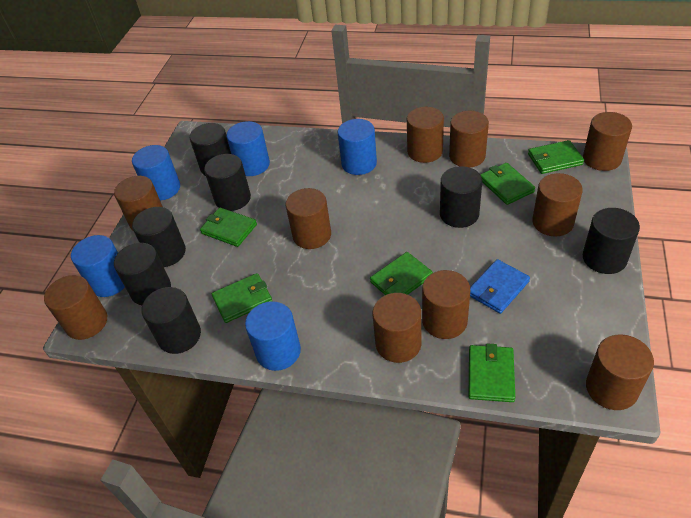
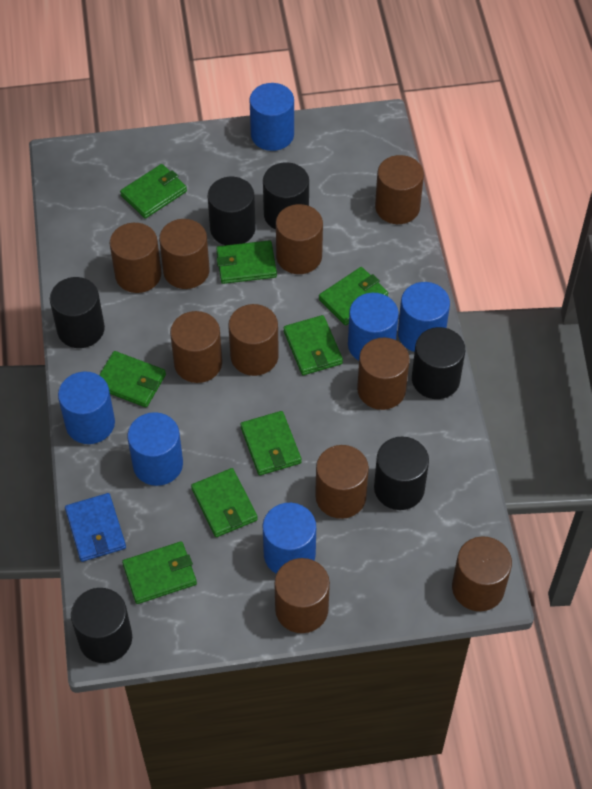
black cylinder: [114,243,171,305] [132,207,186,267] [141,287,201,354] [190,123,231,176] [204,154,251,211] [440,166,482,228] [583,208,640,274] = 7 -> [50,277,105,348] [71,588,132,663] [208,177,256,245] [263,162,309,230] [374,436,429,510] [412,327,465,399] = 6
blue cylinder: [71,235,125,297] [132,145,180,201] [227,121,270,176] [245,301,301,371] [338,119,377,175] = 5 -> [58,372,115,444] [128,412,183,486] [249,83,294,151] [263,503,316,574] [348,293,399,361] [398,282,450,352] = 6
green wallet: [200,207,257,247] [212,273,272,323] [370,252,433,295] [469,343,515,402] [480,163,535,205] [528,140,584,174] = 6 -> [99,351,166,407] [120,164,187,219] [122,541,197,604] [191,468,258,537] [216,240,277,284] [240,411,301,476] [283,315,343,375] [319,267,388,326] = 8

